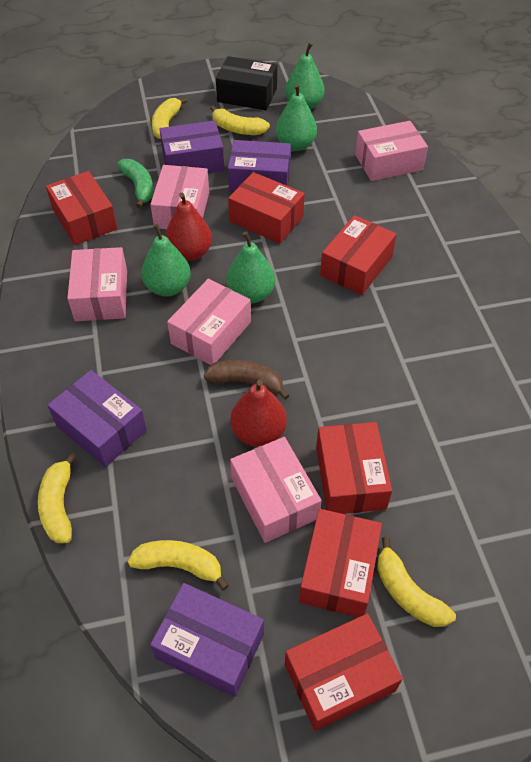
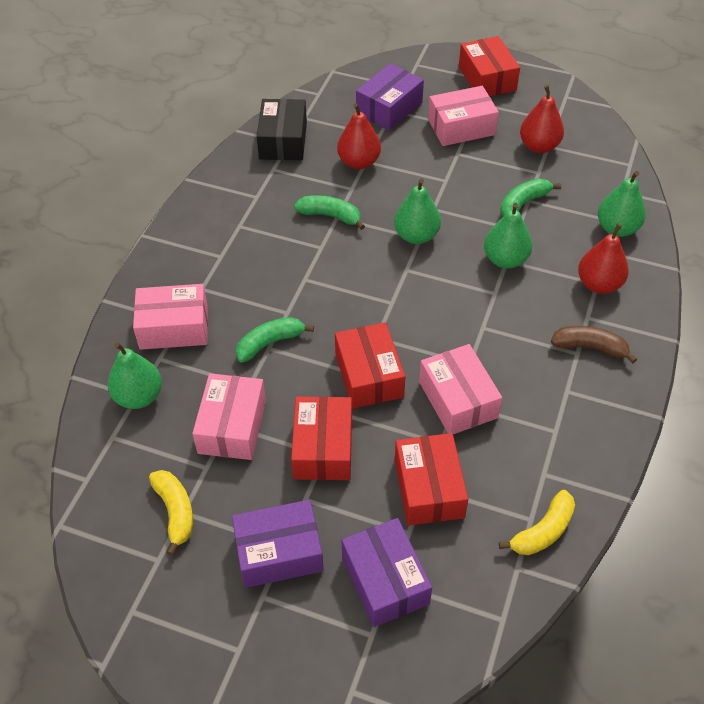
green banana: [117,159,154,208] = 1 -> [236,317,314,362] [294,195,365,230] [500,178,561,216] = 3
pink box: [67,247,127,321] [150,165,209,229] [167,279,251,365] [230,437,322,543] [355,121,428,181] = 5 -> [133,284,208,350] [192,373,266,460] [419,344,502,434] [428,86,499,146] = 4
purple box: [47,370,147,467] [150,583,264,697] [160,120,225,173] [228,140,291,192] = 4 -> [232,500,324,588] [342,518,432,627] [356,63,424,130] = 3
red box: [46,171,117,245] [228,172,305,244] [285,613,403,731] [299,509,382,617] [316,422,392,514] [320,215,397,295] = 6 -> [291,396,352,480] [335,322,405,409] [395,433,468,526] [459,36,520,96] = 4
red pear: [165,193,212,261] [230,380,287,447] = 2 -> [337,103,381,169] [520,85,564,153] [578,223,629,294] = 3
yellow banana: [38,453,77,543] [128,540,229,590] [152,97,188,139] [210,105,270,135] [377,537,456,627] = 5 -> [149,470,193,556] [499,490,575,555] = 2

